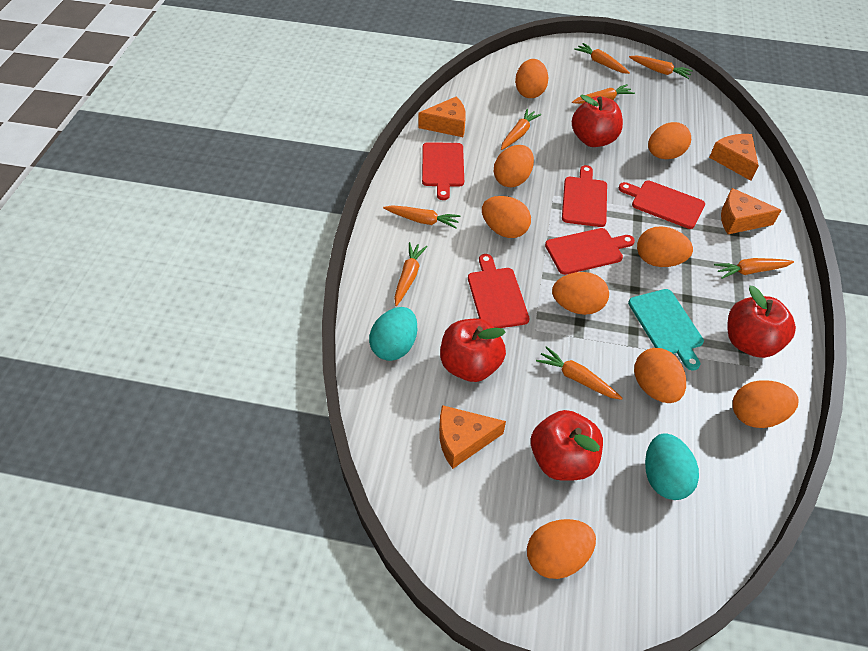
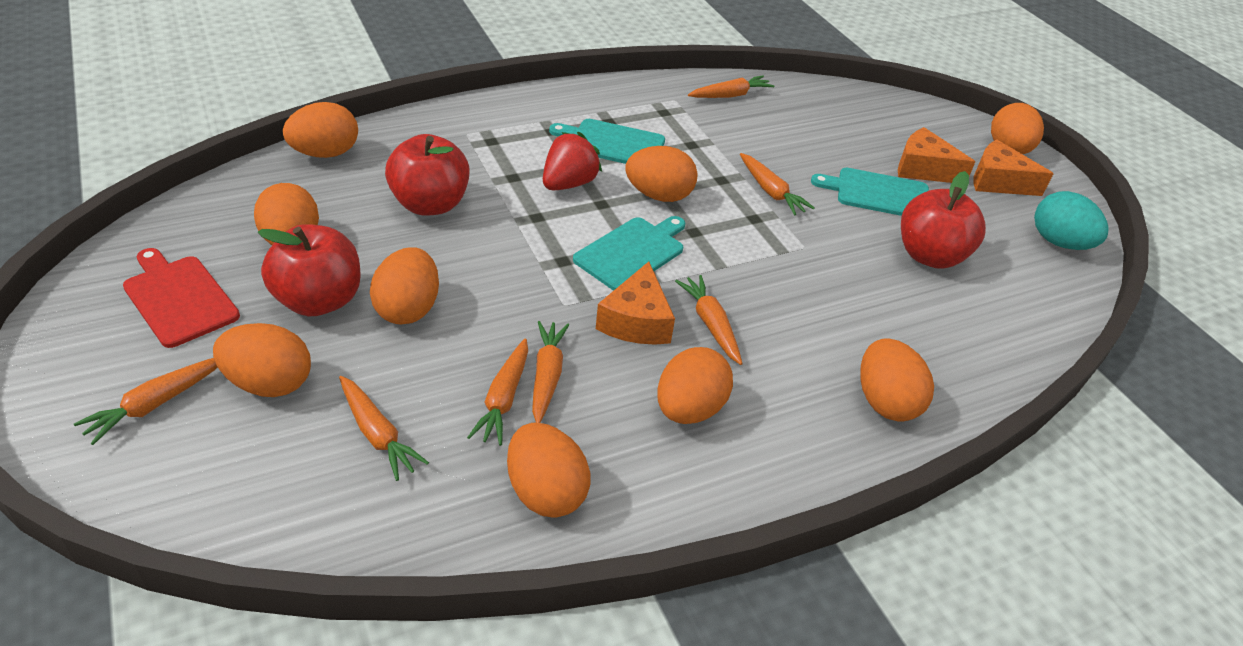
orange carrot: [383,205,460,229] [394,242,428,306] [501,109,541,150] [536,346,623,400] [572,84,635,104] [574,43,630,74] [629,55,693,79] [714,258,794,279] = 8 -> [74,358,217,445] [339,376,429,481] [467,338,528,446] [532,321,569,423] [675,275,743,365] [688,75,774,98] [740,153,815,216] = 7
orange cheese: [418,97,466,137] [439,405,506,469] [709,134,759,181] [721,188,781,234] = 4 -> [596,261,675,345] [898,127,975,183] [973,140,1054,196] = 3
red apple: [440,318,506,382] [531,410,603,481] [572,95,623,147] [728,286,796,358] = 4 -> [257,224,361,316] [385,134,470,216] [901,171,986,269] = 3
red cutting board: [422,142,464,200] [468,254,529,328] [545,228,635,275] [562,165,607,227] [619,181,705,229] = 5 -> [123,248,240,348] = 1
red strawberry: none = 0 -> [543,132,602,190] = 1
turquoise cutting board: [628,289,704,371] = 1 -> [549,119,665,164] [573,216,685,291] [811,168,929,216] = 3
turquoise egg: [369,307,417,361] [645,433,699,500] = 2 -> [1034,191,1109,250] = 1

